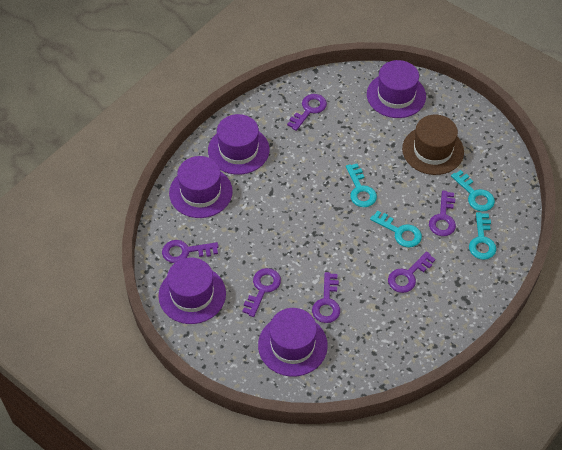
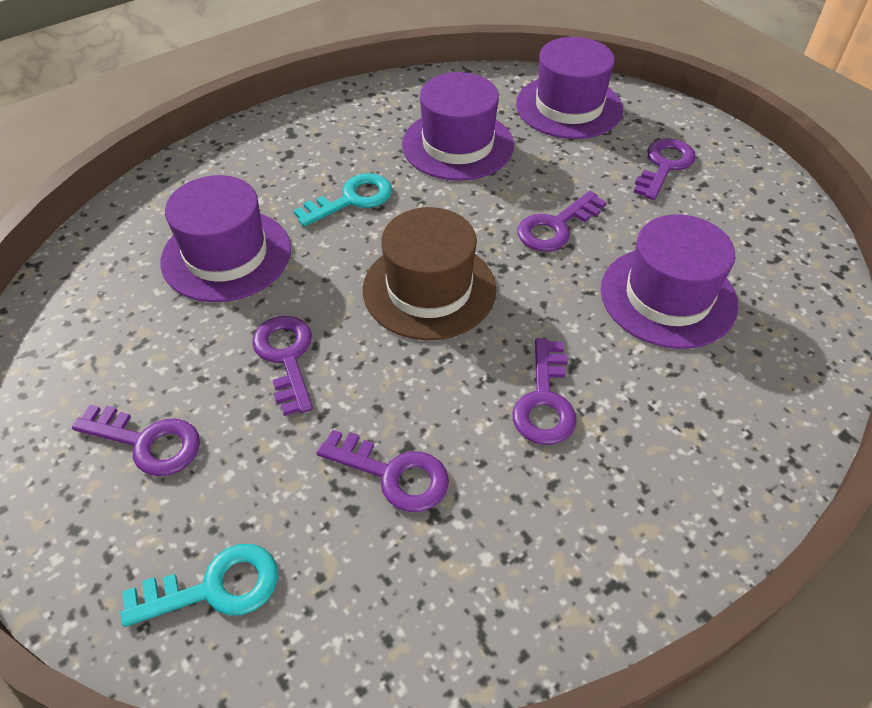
purple hat: [158,258,226,324] [169,156,233,218] [208,114,269,175] [258,308,328,376] [367,60,426,118] = 5 -> [160,175,291,302] [402,72,514,181] [516,37,623,139] [601,214,738,349] = 4
turquoise key: [346,164,377,207] [370,211,422,248] [451,170,495,211] [469,212,496,260] = 4 -> [120,544,278,627] [293,173,392,227] = 2

